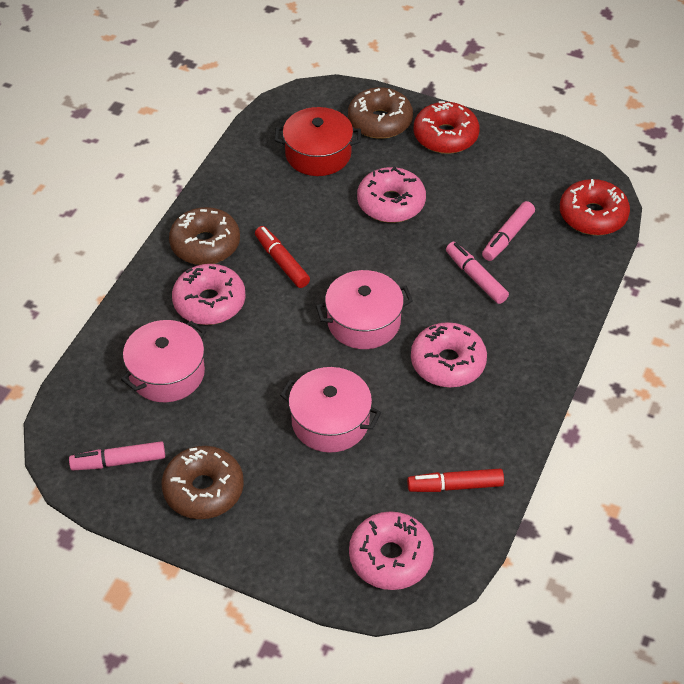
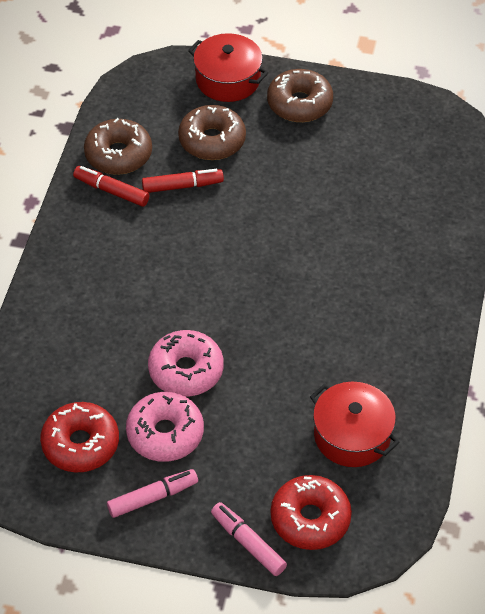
pink donut: [172,264,246,325] [349,511,434,590] [357,166,426,223] [411,322,487,387] = 4 -> [126,392,204,462] [148,330,224,397] = 2
pink marker: [69,441,165,471] [446,242,509,304] [482,201,535,261] = 3 -> [107,469,198,518] [211,502,287,576] = 2
pink pot: [121,320,206,402] [280,367,381,453] [316,270,413,349] = 3 -> none = 0
red pot: [275,107,361,176] = 1 -> [188,33,268,102] [310,382,399,467] = 2

